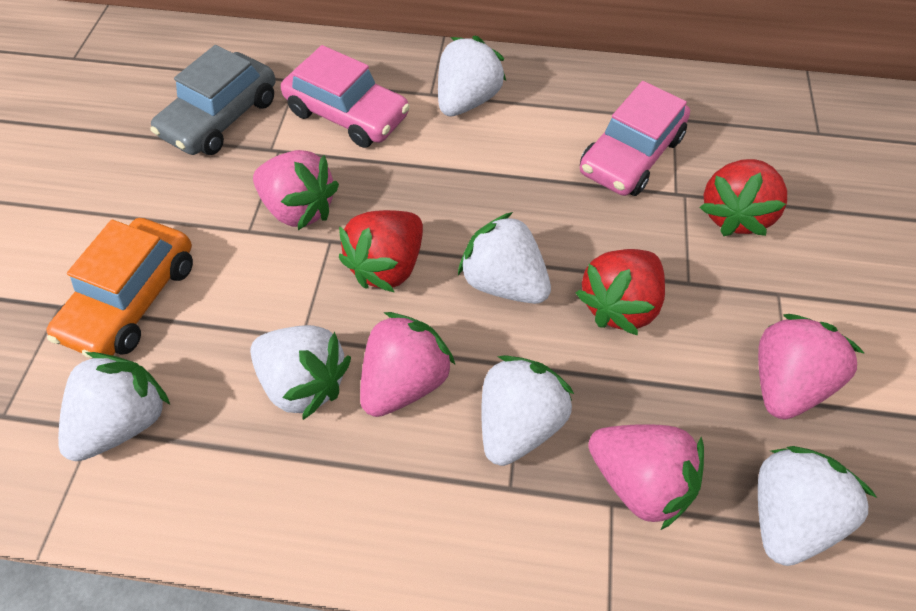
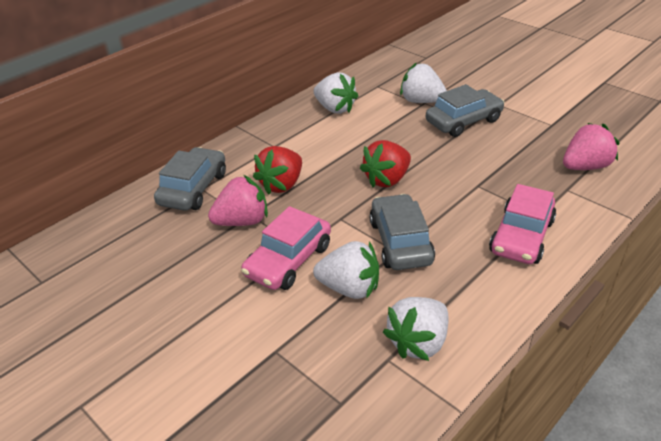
grey car: [151,45,275,155] = 1 -> [154,147,226,211] [369,194,435,270] [426,84,505,137] = 3
orange car: [46,218,193,359] = 1 -> none = 0
pink strawberry: [253,150,339,230] [360,312,455,417] [588,424,704,530] [758,314,865,419] = 4 -> [208,175,268,226] [563,123,619,170] = 2
red strawberry: [339,210,423,292] [576,249,665,336] [699,159,787,236] = 3 -> [253,146,302,194] [360,140,411,187] = 2
white strawberry: [58,352,170,461] [250,325,351,420] [438,36,506,117] [458,212,551,304] [481,355,574,466] [758,446,877,566] = 6 -> [313,241,379,299] [314,72,358,114] [383,297,449,361] [400,62,447,103] = 4

